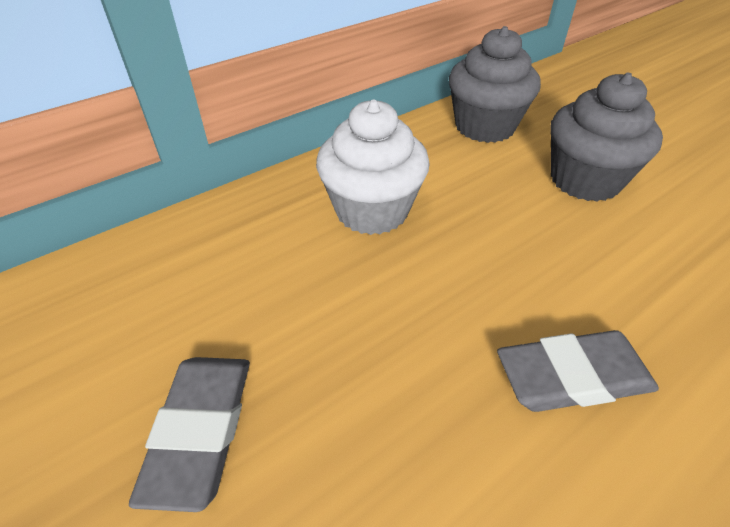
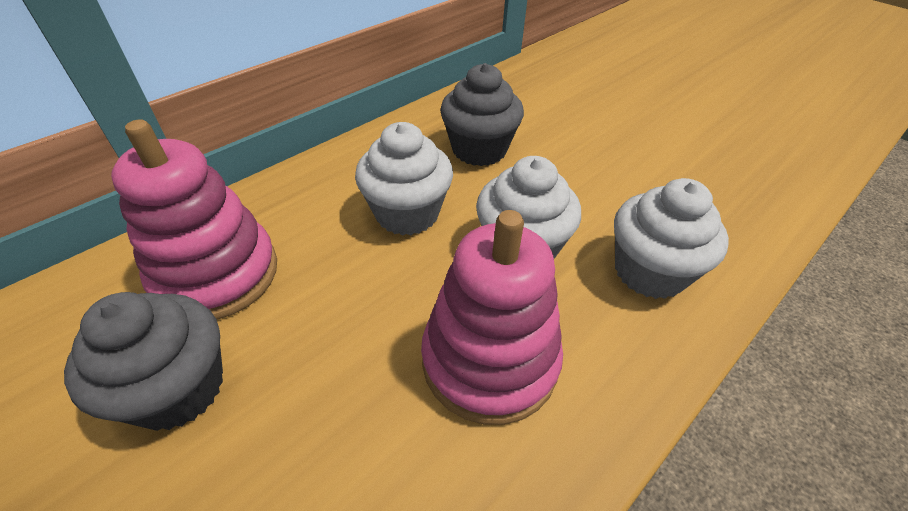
grey eraser: [129,357,250,512] [497,330,659,412] = 2 -> none = 0
pink stacking toy: none = 0 -> [111,119,277,320] [421,210,563,425] = 2
white cupcake: [316,100,430,235] = 1 -> [355,122,453,236] [476,156,581,259] [614,178,729,299] = 3

